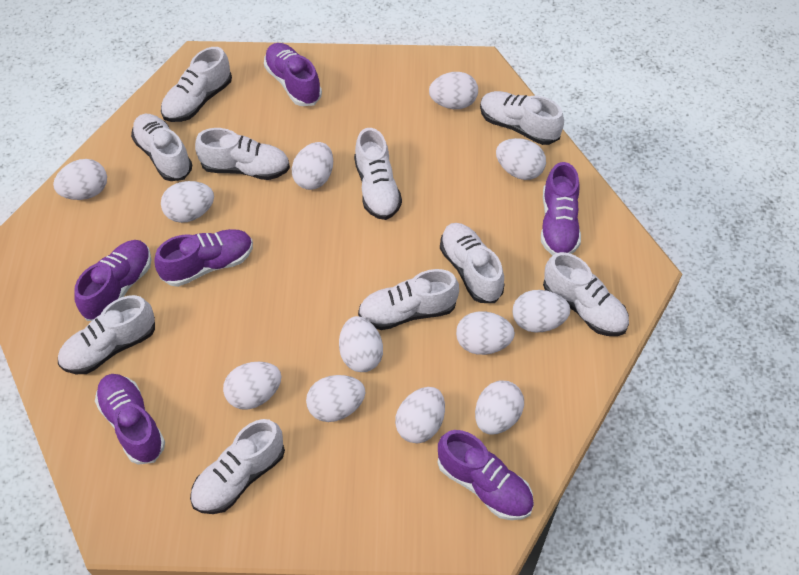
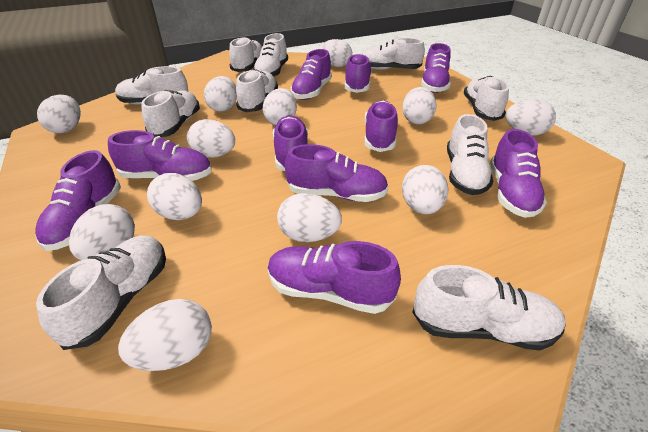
purple shoe: [74,240,152,321] [95,374,165,465] [154,229,253,287] [264,43,322,106] [438,430,534,520] [541,162,581,255] = 6 -> [35,150,121,251] [108,130,212,181] [268,241,401,314] [273,115,308,171] [285,144,389,202] [290,49,332,100] [345,53,372,93] [364,100,398,152] [421,43,451,93] [490,129,547,218] = 10

